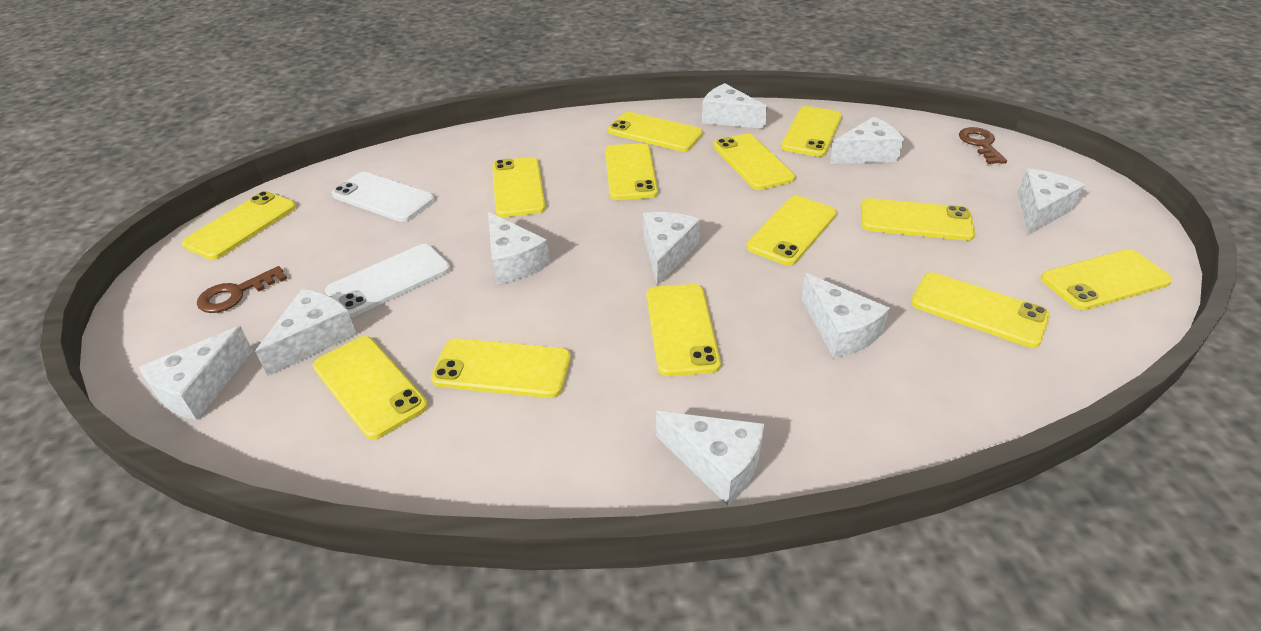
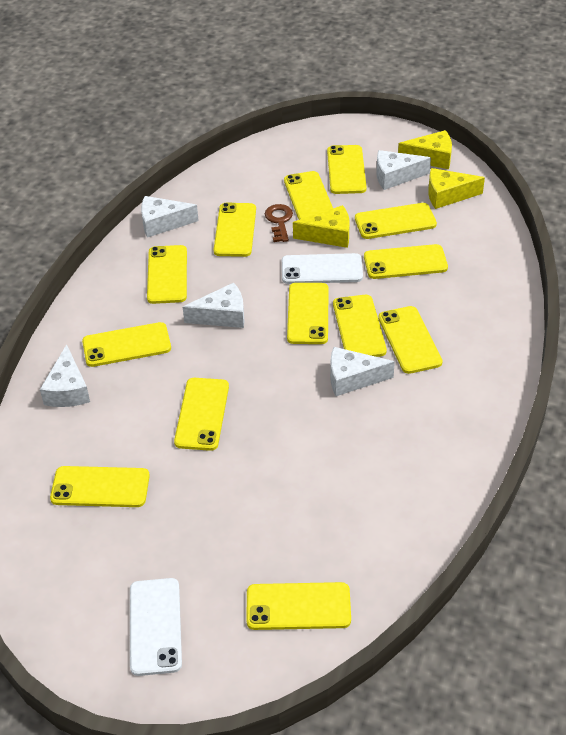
brown key: [197,266,287,313] [959,127,1007,164] = 2 -> [265,204,293,242] = 1
white cheese: [139,326,253,420] [255,289,357,376] [488,212,550,284] [643,212,700,286] [656,411,764,505] [702,83,767,129] [801,273,890,358] [830,117,904,164] [1018,169,1085,235] = 9 -> [40,344,90,407] [141,196,199,238] [183,283,244,328] [330,347,395,396] [376,150,431,190] = 5
yellow cheese: none = 0 -> [293,205,350,248] [398,130,452,169] [428,168,485,209] = 3

